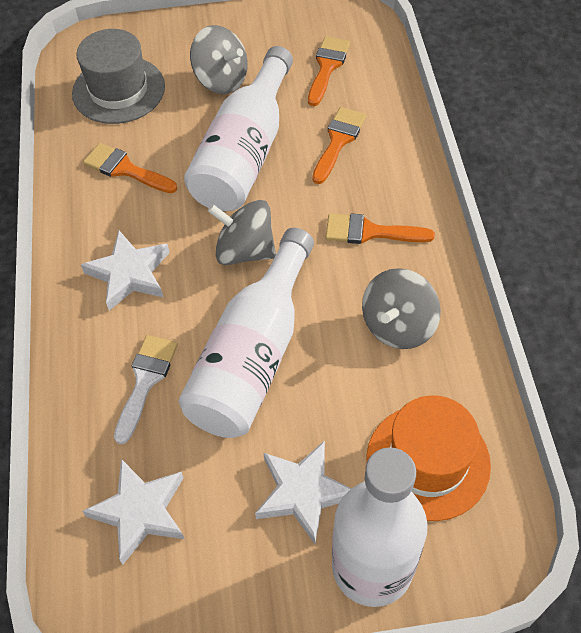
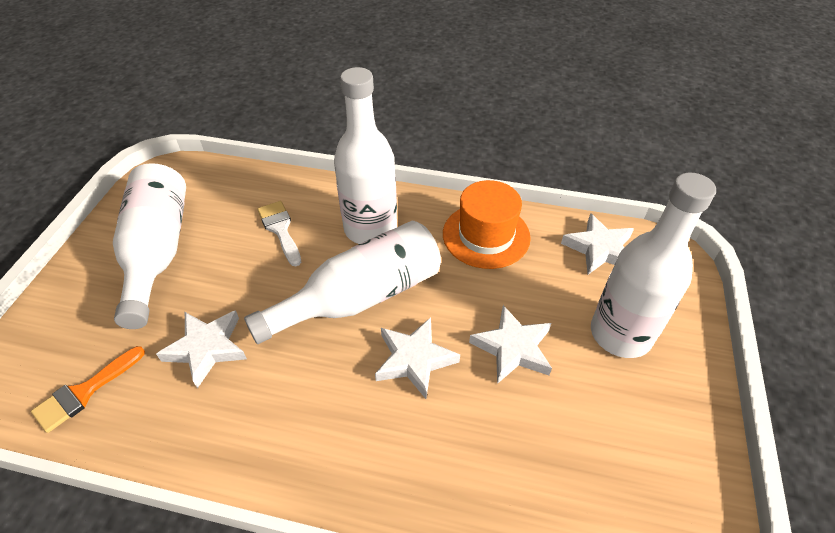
grey hat: [72,29,165,124] = 1 -> none = 0
grey spinning top: [190,25,248,94] [208,200,276,265] [362,268,441,349] = 3 -> none = 0
orange brush: [83,143,177,193] [308,36,350,106] [312,107,366,184] [326,213,435,244] = 4 -> [31,346,145,433] = 1
white bottle: [179,228,314,438] [184,46,293,211] [332,447,428,607] = 3 -> [113,163,186,329] [244,221,441,344] [334,67,397,244] [591,172,716,358] = 4
white star: [81,230,170,311] [83,459,185,564] [255,440,351,544] = 3 -> [156,310,247,388] [375,317,460,399] [469,305,552,384] [561,213,634,275] = 4

